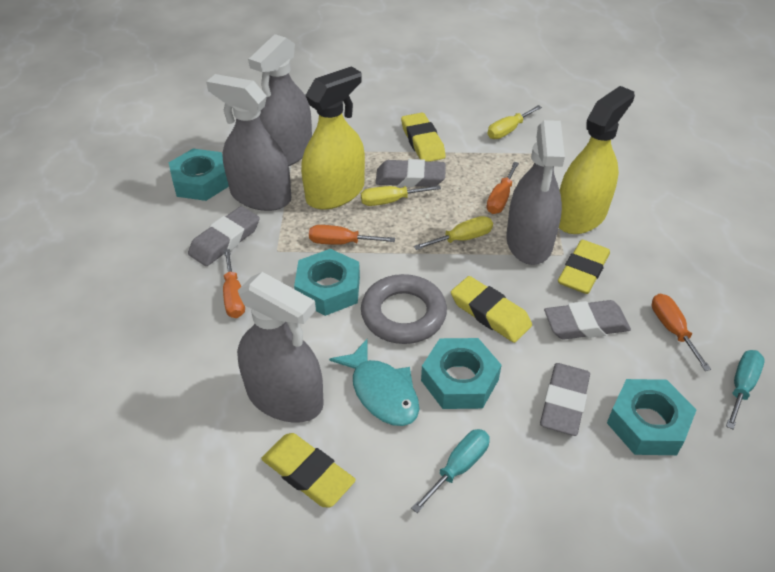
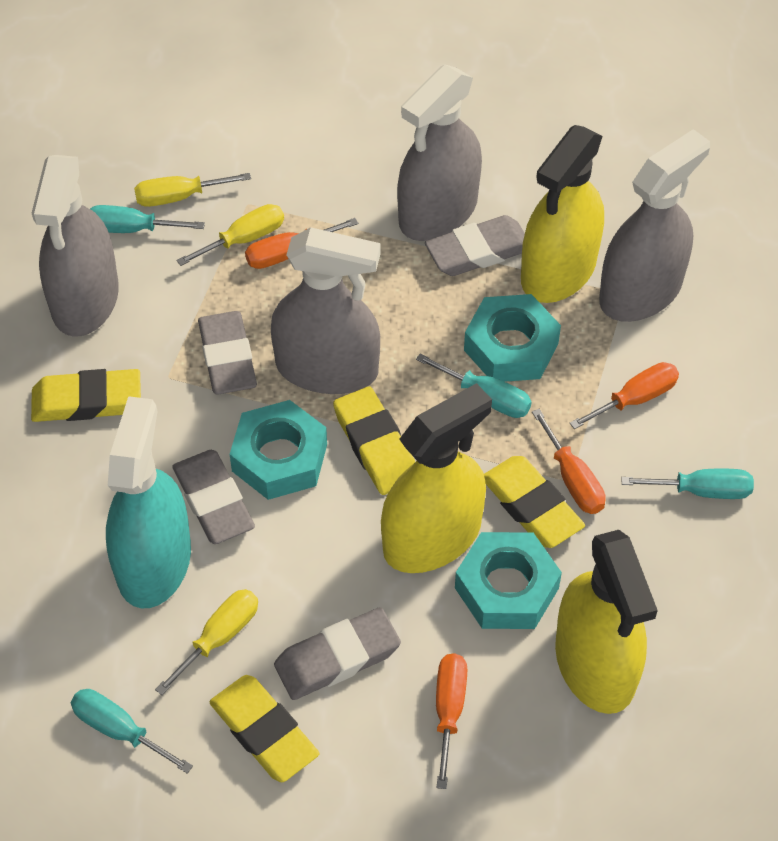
grey ring: [361,274,447,344] = 1 -> none = 0
turquoise fish: [329,339,419,426] = 1 -> none = 0
turquoise nut: [169,149,229,201] [294,249,360,316] [421,338,501,409] [607,379,696,455] = 4 -> [230,400,327,500] [455,532,562,629] [464,294,561,382] = 3
turquoise screwdriver: [411,429,490,513] [726,350,765,429] = 2 -> [71,689,193,774] [90,205,205,233] [416,353,532,418] [621,468,754,499] = 4
turquoise spray bottle: none = 0 -> [106,396,191,608] = 1
yellow spray bottle: [301,66,365,210] [559,86,635,234] = 2 -> [381,383,492,573] [521,125,604,303] [555,530,658,714] = 3

